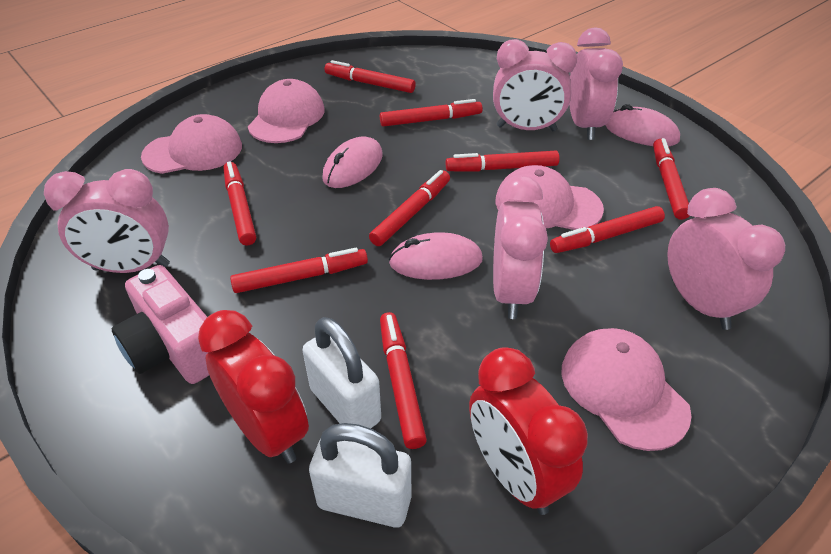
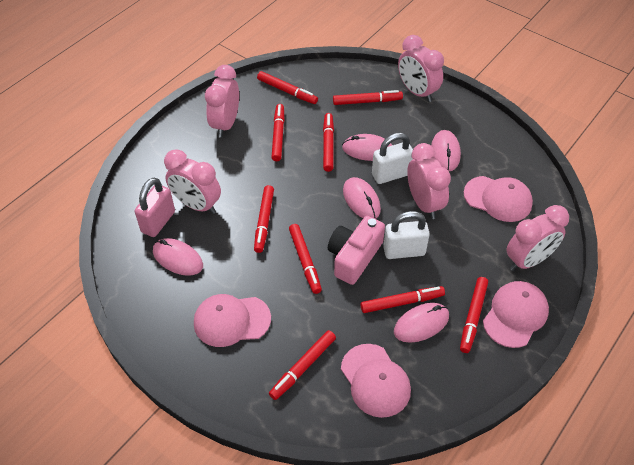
pink mouse: [322,136,383,188] [389,232,483,280] [605,104,680,146] = 3 -> [153,238,203,276] [342,134,392,161] [343,177,381,219] [394,303,449,343] [431,130,461,171] = 5
pink padlock: none = 0 -> [135,177,175,237] = 1
red clock: [198,310,309,464] [469,347,588,515] = 2 -> none = 0

